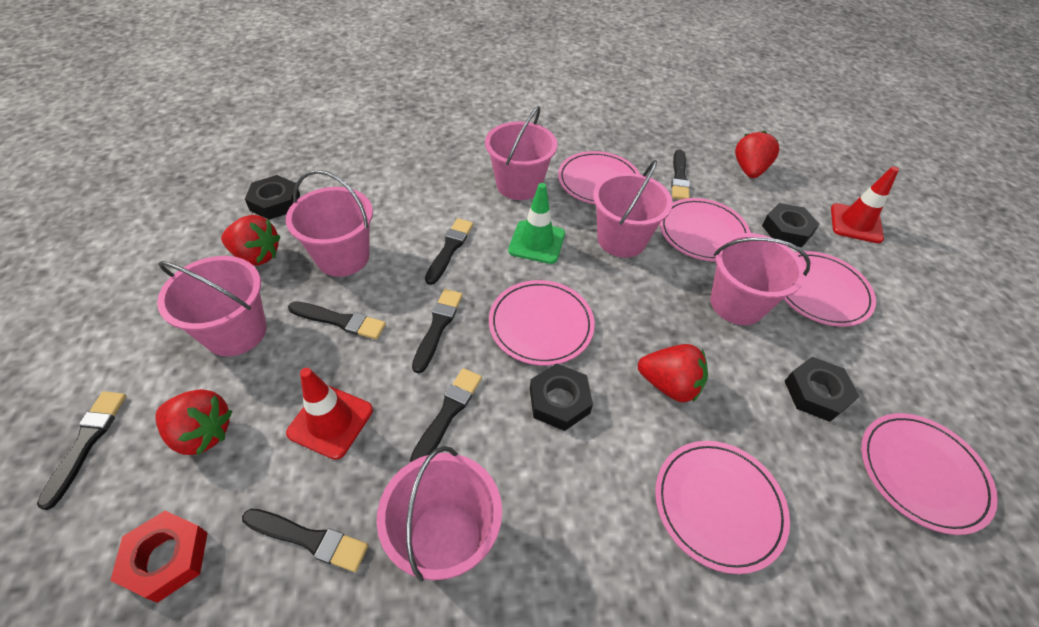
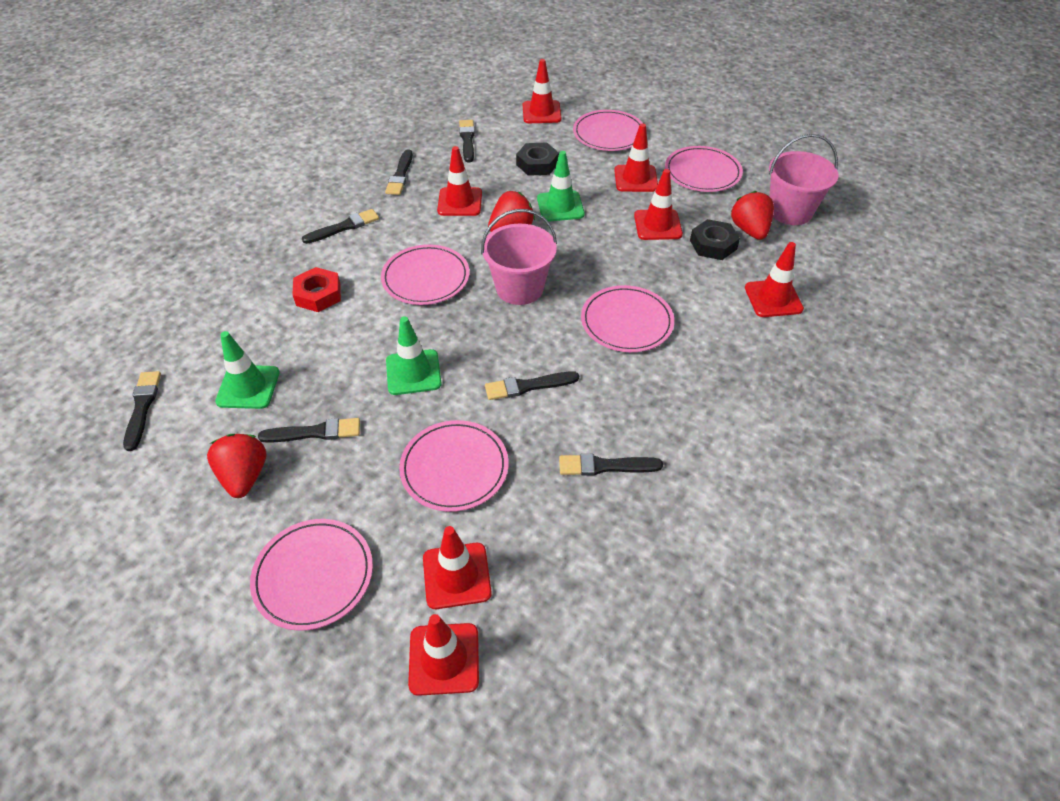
black nut: [245,175,300,220] [530,363,593,431] [762,203,819,247] [785,357,860,422] = 4 -> [516,142,559,176] [690,219,740,260] = 2
green traffic cone: [508,183,565,264] = 1 -> [215,331,280,409] [386,316,442,395] [537,151,585,222] = 3
pink bucket: [157,256,267,356] [286,170,373,277] [377,446,502,582] [485,106,557,200] [593,160,673,258] [710,233,811,325] = 6 -> [481,209,557,305] [769,134,839,225] = 2
red strawberry: [155,389,232,455] [221,215,281,265] [638,344,708,403] [735,131,779,178] = 4 -> [207,434,266,498] [488,191,535,232] [731,191,774,240] = 3
red traffic cone: [286,368,373,460] [831,166,899,243] = 2 -> [408,614,479,696] [423,526,492,609] [437,146,482,216] [523,59,562,123] [614,123,658,192] [634,169,683,240] [745,242,804,317] = 7

